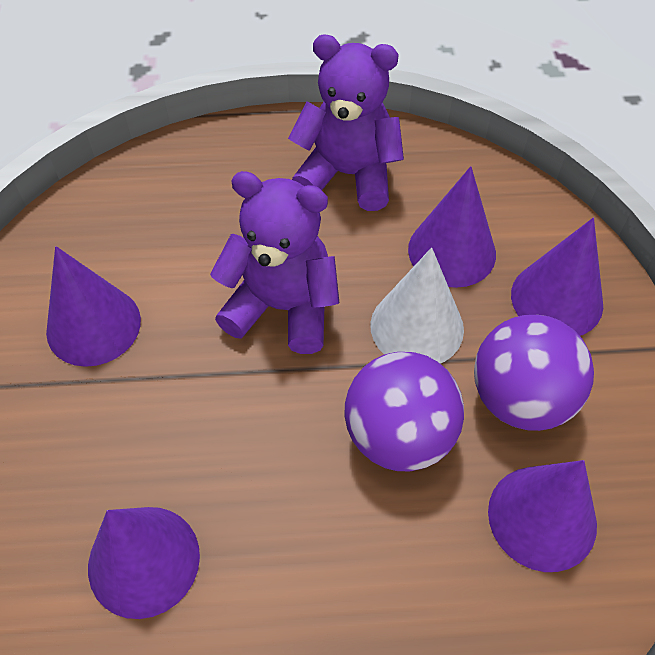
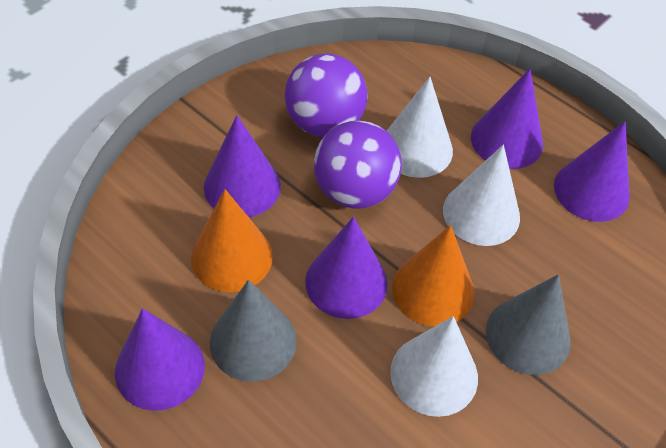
grey cone: none = 0 -> [210,279,297,382] [486,274,571,375] = 2
orange cone: none = 0 -> [191,189,273,292] [392,225,474,327] = 2
purple teddy bear: [210,171,339,354] [288,35,404,211] = 2 -> none = 0
white cone: [370,248,464,364] = 1 -> [387,77,453,178] [390,316,478,417] [443,145,520,246] = 3

